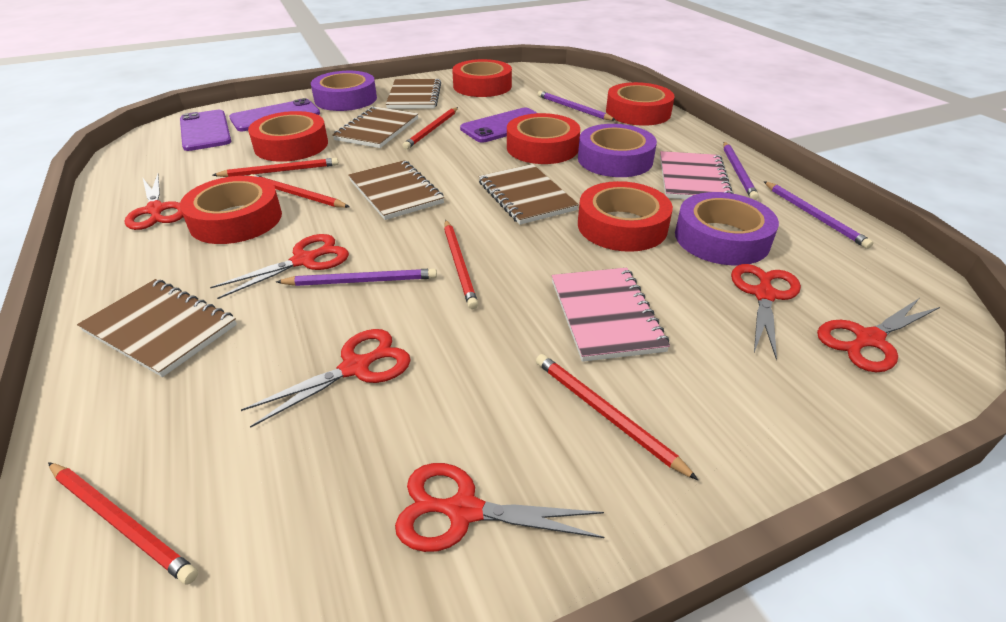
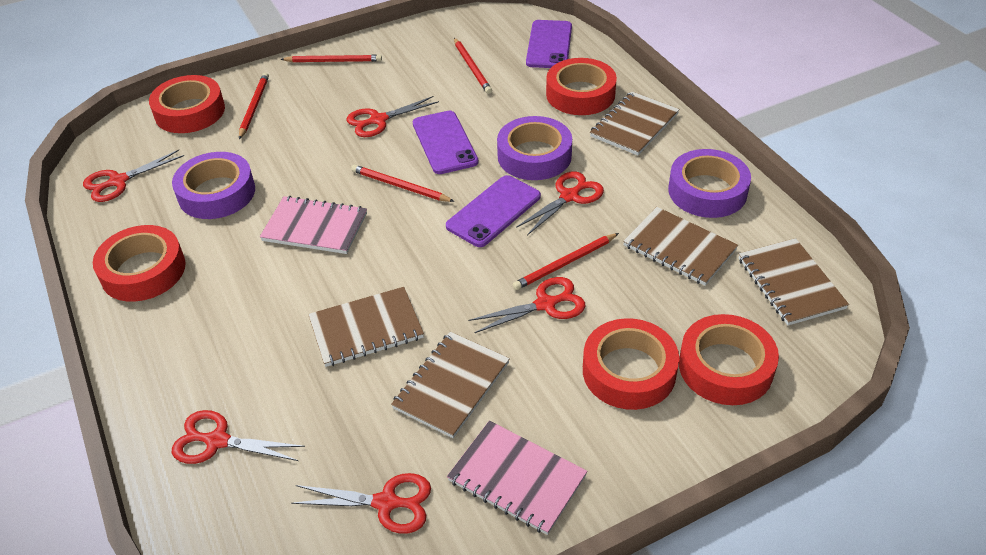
purple pencil: [276,268,437,286] [538,91,616,120] [723,142,759,200] [764,181,873,249] = 4 -> none = 0
red pencil: [48,462,198,585] [212,158,339,177] [250,174,349,208] [403,107,458,149] [444,220,478,309] [536,354,698,480] = 6 -> [239,73,269,139] [280,55,382,62] [351,164,455,202] [454,38,492,94] [512,233,619,290] = 5
red tape: [180,176,282,244] [248,111,328,162] [452,59,512,97] [507,113,580,164] [578,181,673,252] [606,82,675,126] = 6 -> [93,225,186,302] [149,75,225,133] [546,58,617,115] [583,318,679,410] [679,314,779,405] = 5

